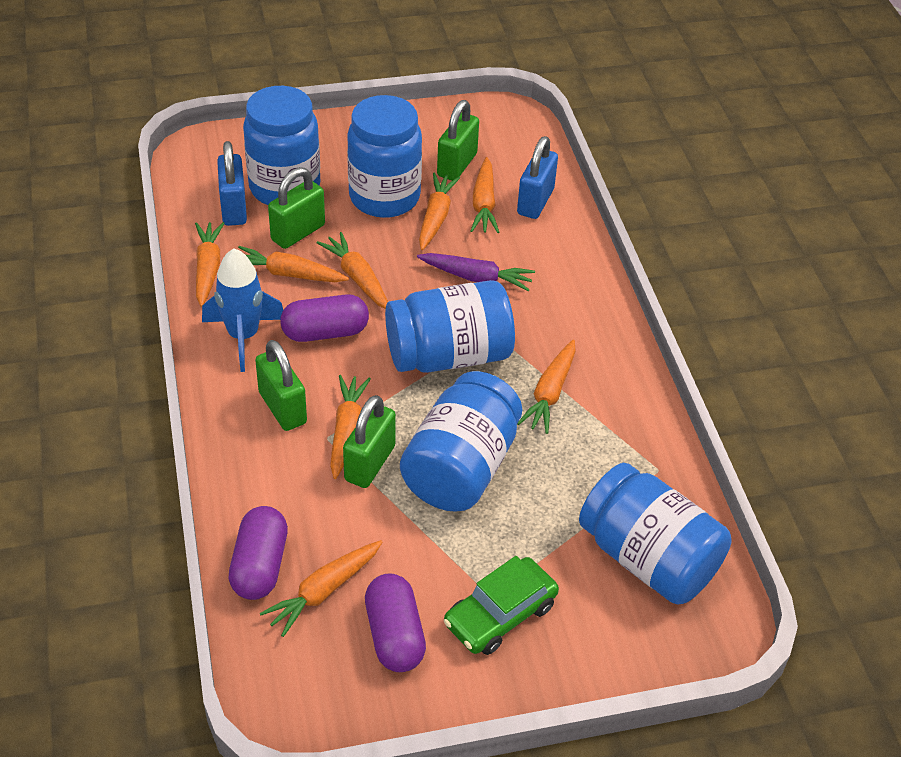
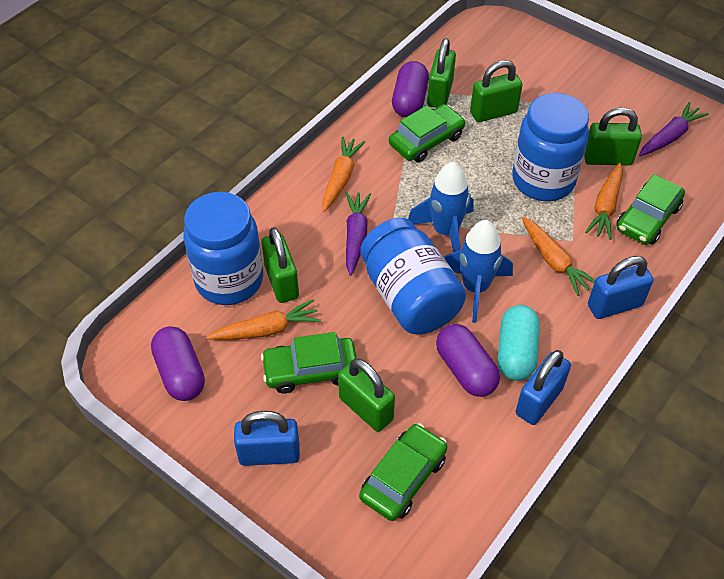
blue jar: [243,86,320,205] [347,95,422,218] [385,280,515,373] [400,371,522,511] [579,463,732,605] = 5 -> [183,192,263,305] [360,218,466,334] [512,93,589,201] = 3
blue padlock: [217,141,247,226] [517,136,558,219] = 2 -> [234,411,300,466] [516,350,571,425] [588,256,653,319] = 3
blue rocket: [202,248,283,372] = 1 -> [408,162,474,252] [444,220,513,323] = 2
green car: [444,556,559,655] = 1 -> [261,332,357,394] [359,423,447,521] [389,104,465,163] [616,174,685,245] = 4
green padlock: [255,340,307,431] [268,167,325,249] [343,395,396,488] [437,100,479,181] = 4 -> [261,227,299,303] [338,358,395,432] [427,38,456,108] [470,60,522,122] [584,107,642,165] = 5
orange carrot: [195,222,225,307] [238,246,349,282] [260,540,382,637] [317,232,388,309] [330,375,371,479] [419,173,460,250] [471,157,499,233] [517,340,576,434] = 8 -> [206,299,321,340] [322,137,365,212] [521,216,595,296] [585,163,623,240] = 4
purple carrot: [417,253,535,291] = 1 -> [346,192,371,276] [639,102,709,156] = 2
turquoise capsule: none = 0 -> [498,305,540,381] = 1

